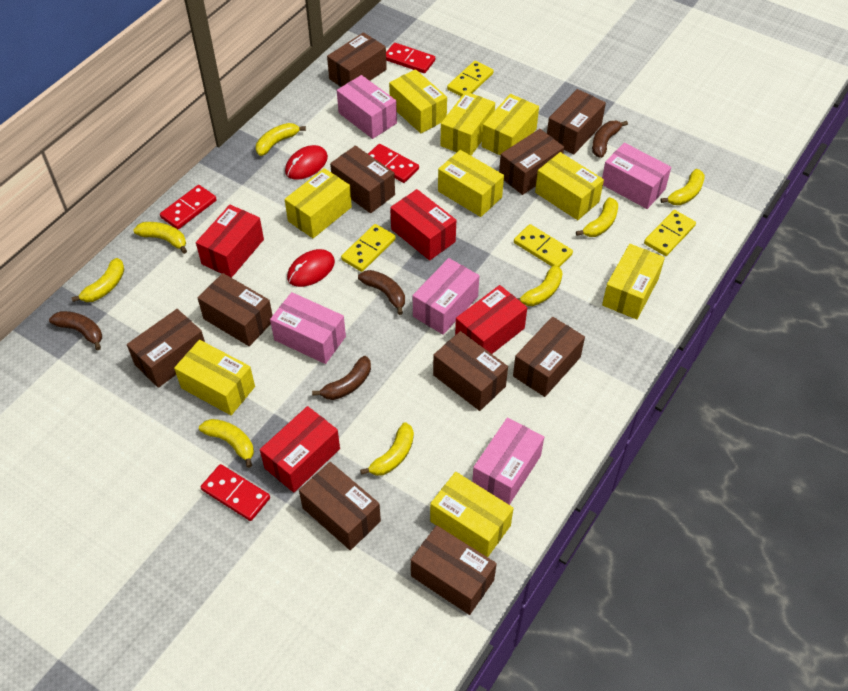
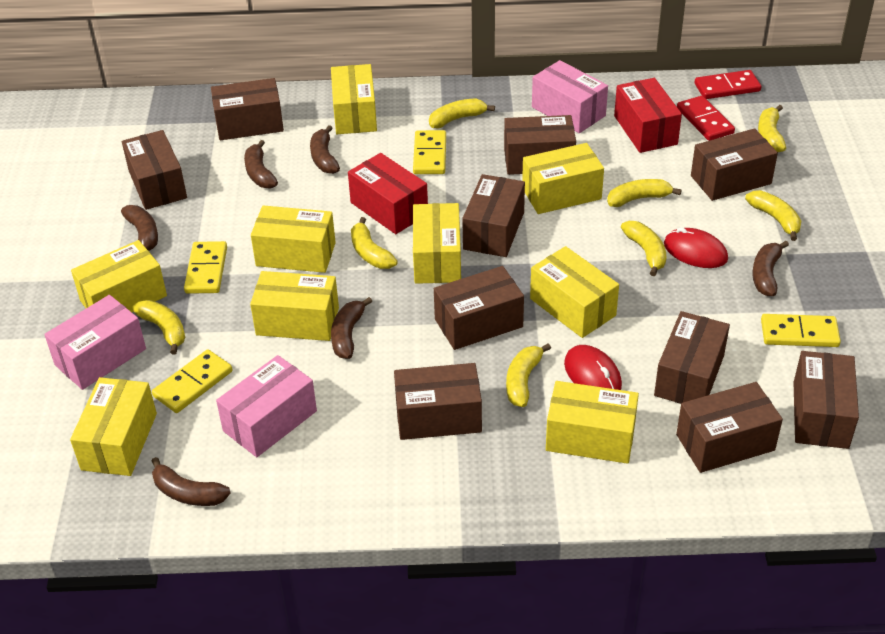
brown banana: [49,311,102,350] [312,356,371,400] [358,270,405,315] [592,121,628,158] = 4 -> [121,205,158,251] [152,457,230,506] [244,140,278,188] [310,125,340,174] [331,297,372,359] [752,241,789,296] = 6
pink box: [270,292,346,364] [337,75,397,139] [413,258,479,335] [472,417,544,505] [602,143,671,209] = 5 -> [44,295,146,390] [216,355,317,457] [532,60,608,133] = 3
red box: [196,205,264,278] [260,406,340,493] [390,189,456,260] [455,285,527,354] = 4 -> [348,153,428,234] [614,78,682,153] = 2
red domino: [160,185,217,229] [201,464,270,521] [368,144,419,183] [386,43,435,73] = 4 -> [677,96,735,141] [695,70,761,99] = 2

